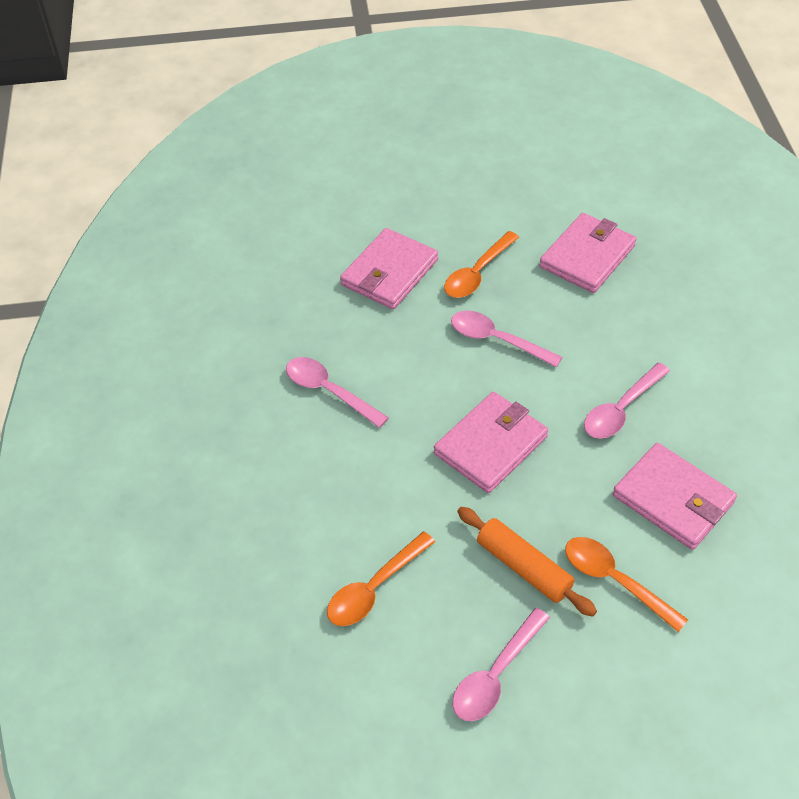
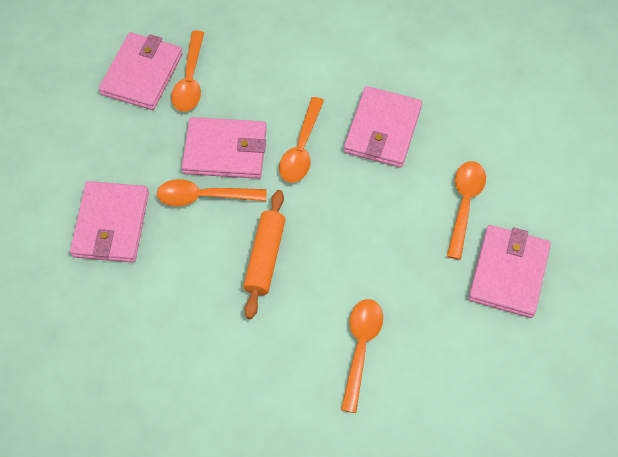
orange spoon: [327,532,435,626] [444,231,519,298] [565,537,688,632] = 3 -> [157,179,266,206] [171,31,204,112] [279,97,324,183] [341,299,383,413] [447,161,486,260] = 5
pink spoon: [286,357,389,428] [451,311,562,368] [453,608,550,721] [584,363,670,439] = 4 -> none = 0
pink wallet: [340,228,438,309] [434,392,548,493] [539,213,636,293] [613,443,737,550] = 4 -> [70,181,149,263] [99,32,182,110] [182,117,267,179] [344,86,422,168] [468,225,551,318] = 5

